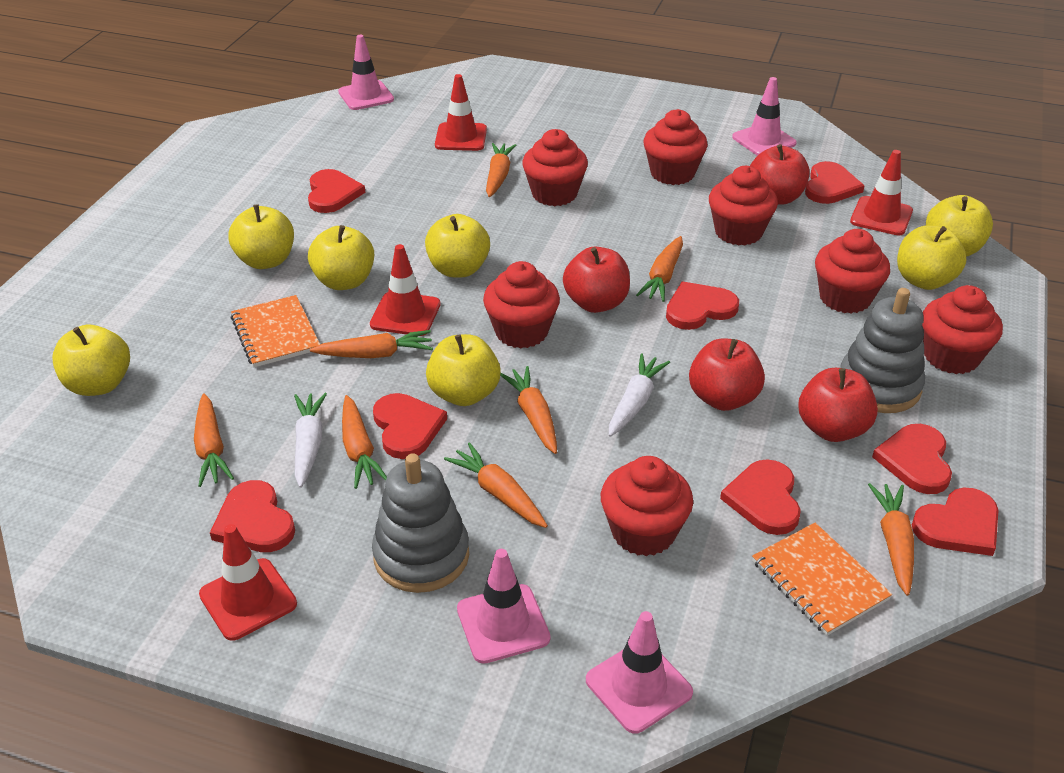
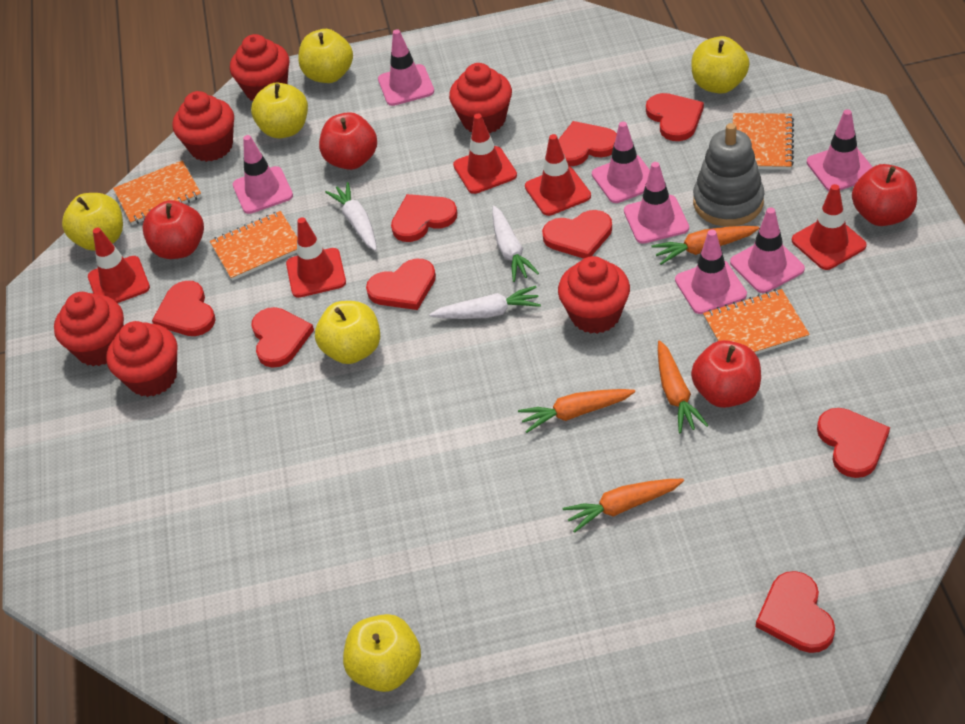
grey stacking toy: [372,453,469,593] [840,288,925,413] = 2 -> [693,123,764,227] = 1
orange carrot: [194,393,234,487] [310,330,433,358] [342,395,387,489] [444,442,548,528] [486,143,516,197] [500,366,557,454] [636,236,683,302] [868,483,914,596] = 8 -> [518,389,635,433] [563,479,684,533] [651,226,759,265] [658,341,708,433] = 4
orange notebook: [231,295,320,367] [752,523,892,636] = 2 -> [113,160,202,225] [210,211,298,281] [703,289,810,354] [733,113,794,170] = 4
pink traffic cone: [338,35,394,110] [457,549,551,664] [586,611,693,734] [732,77,797,156] = 4 -> [233,135,293,214] [378,29,434,106] [592,122,650,203] [624,162,689,244] [675,230,747,314] [730,208,805,293] [807,109,872,191] = 7
red cupcake: [483,261,560,348] [522,129,588,206] [601,456,693,556] [643,109,708,185] [709,166,778,245] [815,229,890,313] [922,285,1003,374] = 7 -> [54,292,124,366] [106,321,177,397] [172,91,234,162] [230,34,289,101] [449,63,512,134] [558,256,630,334] = 6
red heart: [210,480,295,552] [308,169,365,213] [373,393,447,459] [666,282,739,330] [720,459,801,535] [805,161,865,204] [872,424,952,494] [912,487,998,556] = 8 -> [152,281,216,336] [251,307,314,368] [366,259,436,310] [391,194,457,242] [542,210,612,259] [558,121,617,167] [646,93,704,141] [756,571,835,653] [817,408,890,478] = 9
red traffic cone: [199,524,297,641] [370,244,441,336] [435,74,487,151] [850,150,913,236] = 4 -> [88,228,150,303] [286,217,346,298] [453,114,517,194] [525,134,591,216] [792,184,867,270] = 5
white carrot: [294,393,327,488] [609,353,670,437] = 2 -> [325,182,377,251] [429,286,541,319] [492,206,539,282] = 3
yellow apple: [52,325,130,396] [229,204,294,269] [308,225,374,290] [425,214,490,277] [426,334,501,406] [897,225,966,290] [926,195,993,257] = 7 -> [62,193,123,251] [251,83,308,138] [298,29,353,83] [315,301,380,364] [343,614,421,692] [691,36,749,94] = 6

